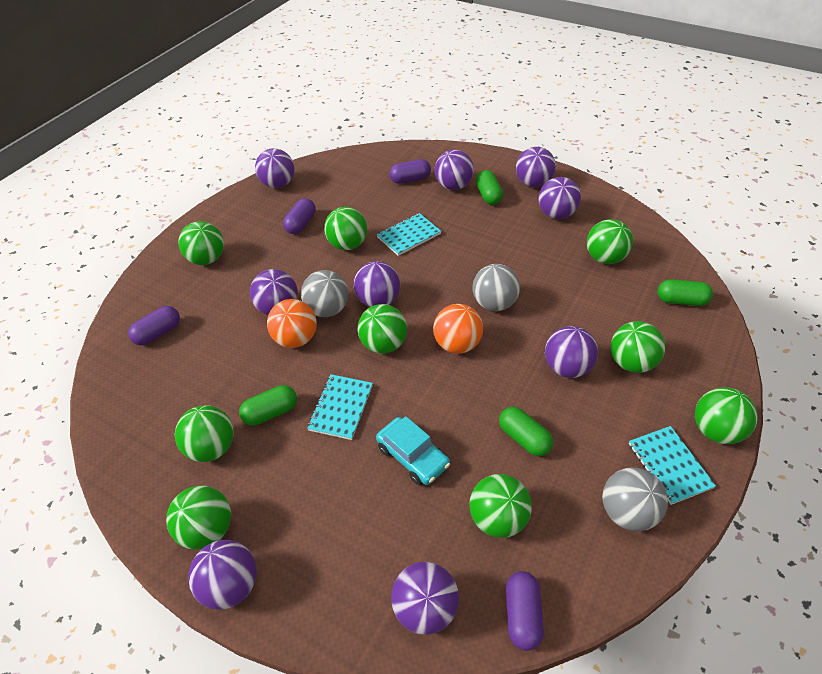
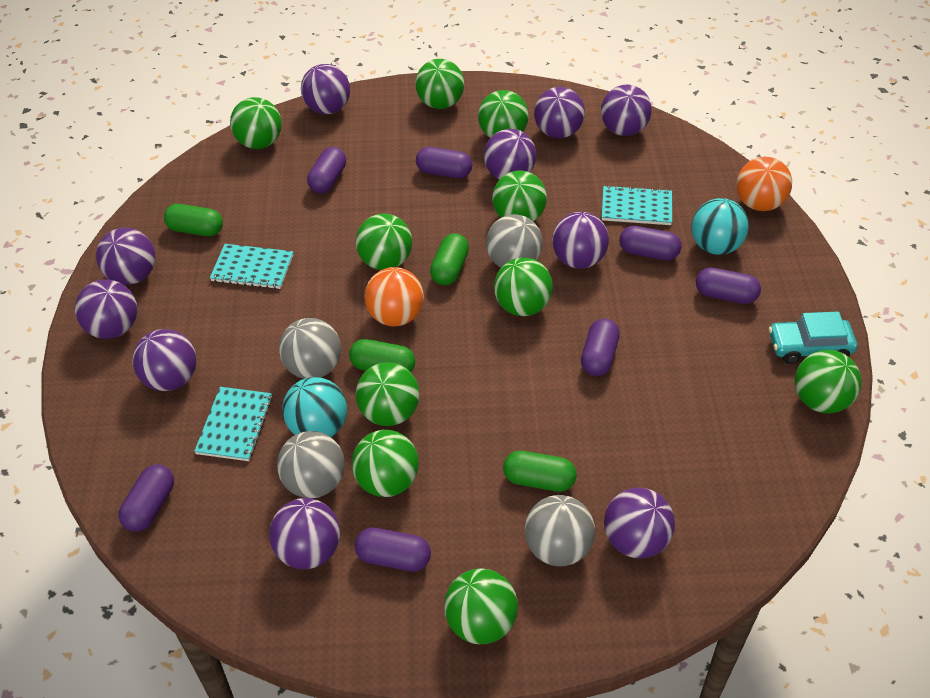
green ball: [166,486,231,550] [175,405,234,462] [178,221,224,265] [324,207,367,250] [357,304,407,354] [469,474,532,538] [587,219,633,264] [611,321,665,373] [695,387,758,444] = 9 -> [230,97,282,149] [352,430,419,497] [356,214,412,270] [356,362,420,426] [415,59,464,109] [444,568,518,644] [478,90,529,138] [492,170,547,222] [494,257,553,316] [795,350,862,413] = 10
grey ball: [301,270,348,317] [473,264,520,311] [602,467,668,531] = 3 -> [277,431,345,498] [279,318,341,379] [486,214,543,268] [525,495,595,566] = 4
purple ball: [188,540,256,610] [250,269,298,315] [255,148,294,188] [354,261,400,307] [391,562,459,635] [435,150,474,190] [516,147,556,187] [539,177,581,219] [545,326,598,378] = 9 -> [75,279,137,339] [96,228,156,285] [132,329,197,391] [269,498,340,569] [301,64,350,114] [484,129,536,180] [534,87,585,138] [552,212,609,269] [601,85,652,136] [604,487,675,559] = 10
purple capsule: [128,306,180,345] [283,198,316,234] [389,159,431,184] [506,571,544,651] = 4 -> [118,464,174,532] [307,147,346,193] [354,528,431,572] [416,147,472,178] [581,319,620,376] [619,226,682,260] [696,268,761,304] = 7
turquoise ball: none = 0 -> [282,377,347,437] [691,198,749,255] = 2

